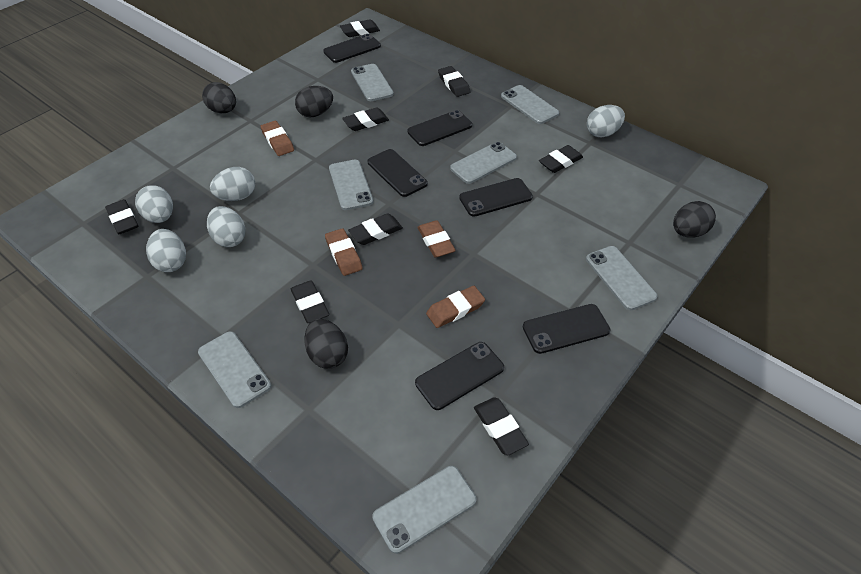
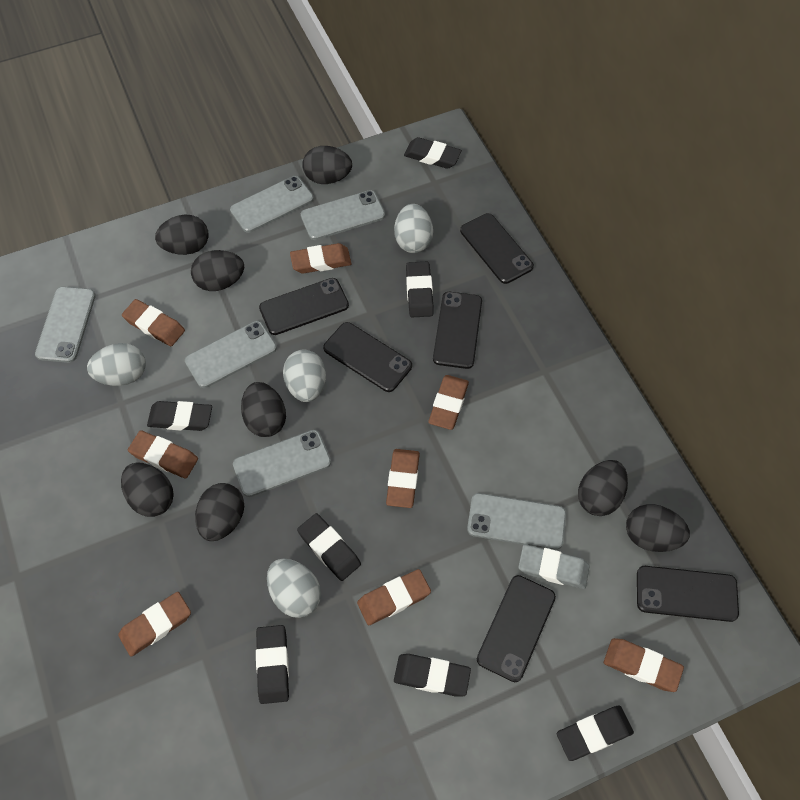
black egg: [202,82,236,113] [295,86,333,117] [304,319,348,369] [673,201,716,238] = 4 -> [121,462,174,517] [155,215,209,255] [191,250,244,291] [195,483,244,541] [241,382,286,437] [302,146,352,184] [578,460,628,516] [626,504,690,552] = 8
black eraser: [105,199,138,234] [291,280,329,323] [340,19,380,37] [342,107,389,131] [348,213,403,245] [438,66,470,97] [474,397,529,455] [539,145,583,173] = 8 -> [147,401,212,431] [256,625,289,704] [297,513,361,581] [394,654,471,697] [404,137,462,169] [406,262,434,317] [557,706,634,761] = 7
brown eraser: [260,121,294,156] [325,228,363,276] [417,220,456,258] [426,286,485,328] = 4 -> [118,592,191,657] [122,299,185,346] [128,430,198,479] [290,243,351,274] [357,569,431,625] [386,449,420,508] [428,375,469,430] [604,638,684,692] = 8
grey egg: [135,185,173,223] [146,229,186,272] [207,206,246,247] [210,167,255,201] [587,105,625,138] = 5 -> [87,343,146,386] [267,558,321,618] [283,350,326,402] [394,204,433,253] = 4
grey eraser: none = 0 -> [518,544,590,589] = 1
grey phone: [198,331,271,408] [329,160,373,210] [351,64,394,101] [372,466,476,554] [450,142,517,184] [501,85,559,124] [586,246,658,310] = 7 -> [35,287,96,363] [185,321,277,388] [230,176,314,233] [233,430,331,497] [301,190,385,240] [467,493,566,550] = 6

